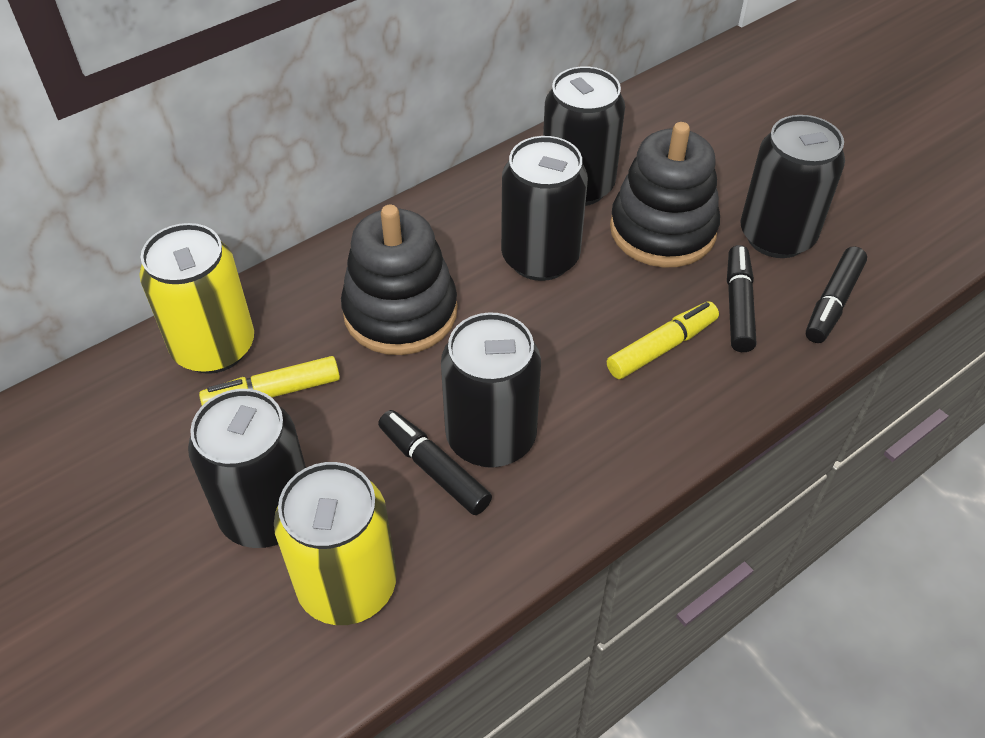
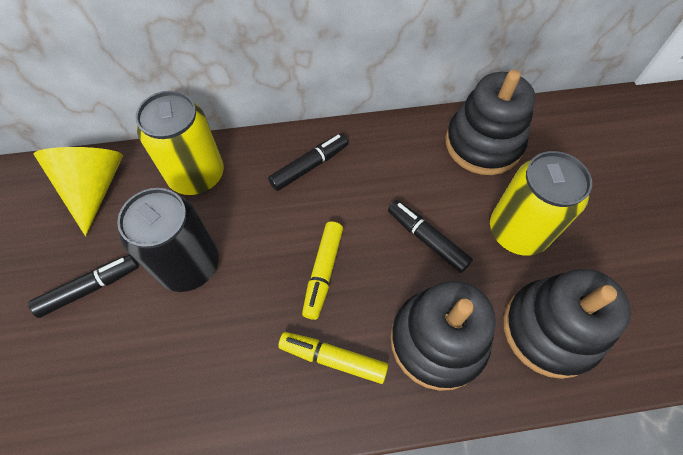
black can: [188,389,306,548] [441,313,541,468] [501,136,588,281] [543,66,625,206] [741,115,845,258] = 5 -> [117,188,219,292] = 1
black stacking toy: [341,205,457,355] [610,122,720,268] = 2 -> [391,281,496,391] [445,70,536,175] [504,269,631,379] = 3
yellow cone: none = 0 -> [34,147,123,236] = 1

